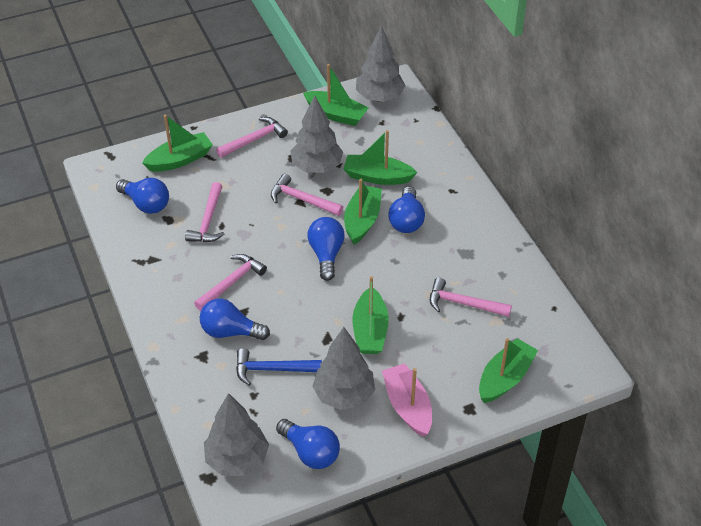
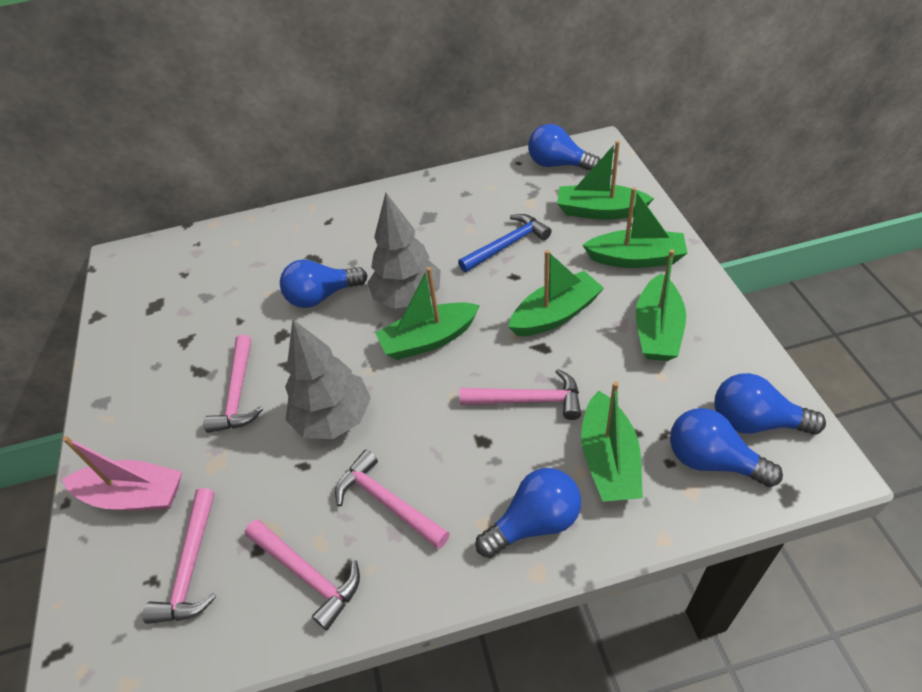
grey tree: [204,393,269,476] [290,96,343,173] [312,327,375,410] [356,25,406,102] = 4 -> [285,319,371,439] [367,193,441,309] = 2

